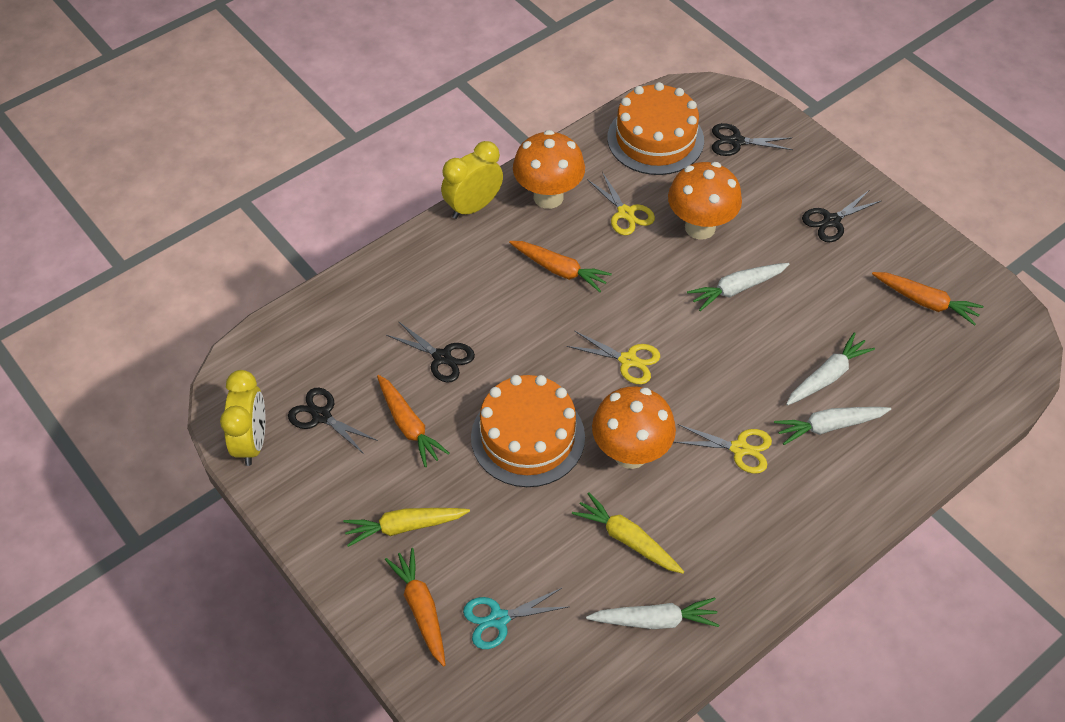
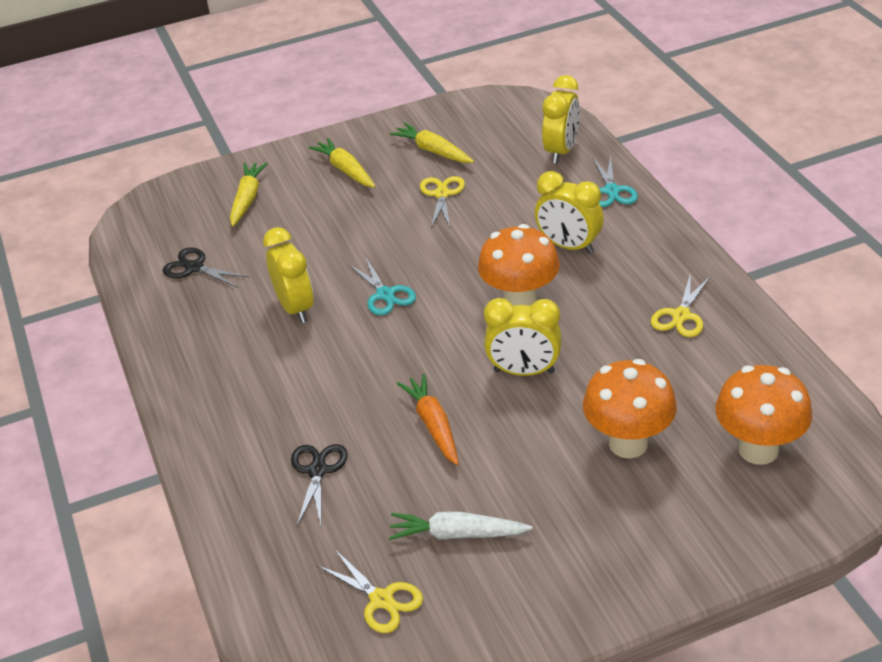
black scissors: [288,388,378,455] [386,321,475,383] [712,123,793,156] [802,191,881,242] = 4 -> [162,247,249,288] [291,444,348,526] = 2
orange cake: [471,375,585,487] [607,82,704,175] = 2 -> none = 0
orange carrot: [377,375,450,467] [385,548,446,667] [509,241,612,292] [872,272,983,326] = 4 -> [397,373,459,465] = 1
turquoise scissors: [463,587,568,649] = 1 -> [348,256,416,315] [593,155,638,207] = 2
white carrot: [586,598,719,629] [687,263,790,311] [774,407,891,445] [786,332,875,405] = 4 -> [389,512,533,540] = 1
yellow carrot: [343,508,470,547] [572,493,684,574] = 2 -> [230,162,268,226] [308,138,376,188] [389,123,474,163] = 3
yellow clock: [220,370,265,466] [441,141,503,219] = 2 -> [263,227,314,323] [484,298,562,376] [535,171,604,254] [542,75,580,164] = 4

